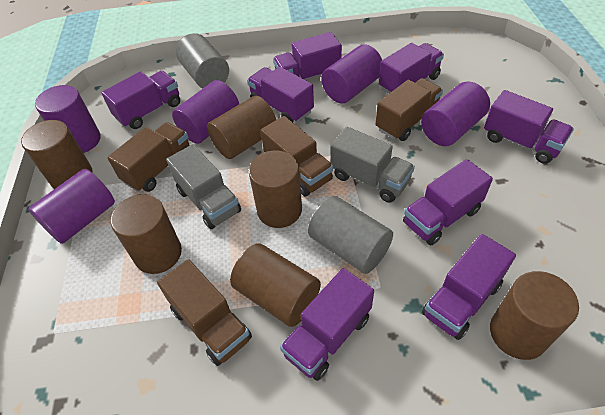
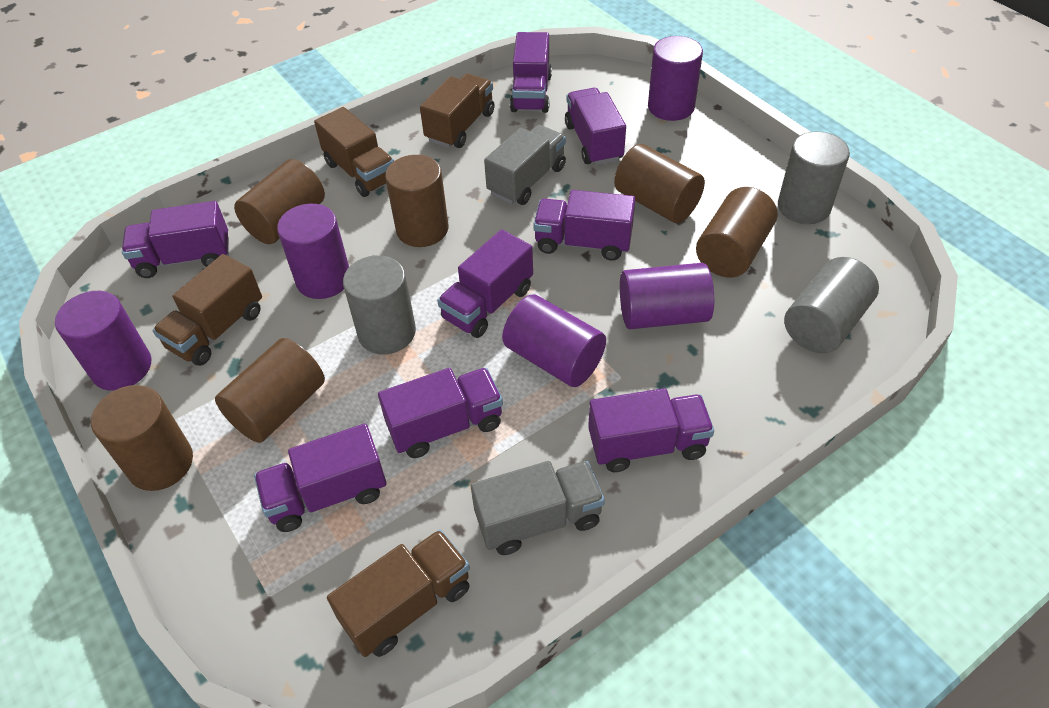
grey cylinder: [176,33,229,89] [308,196,393,274] = 2 -> [343,255,416,355] [778,131,850,224] [784,257,879,353] = 3

